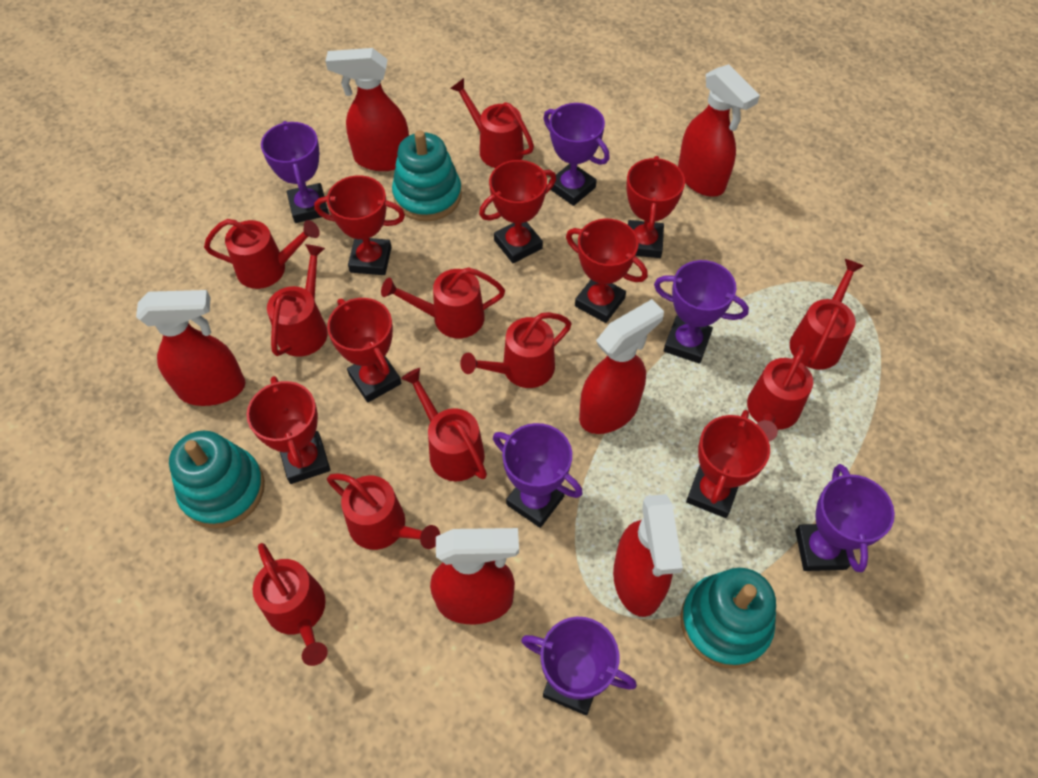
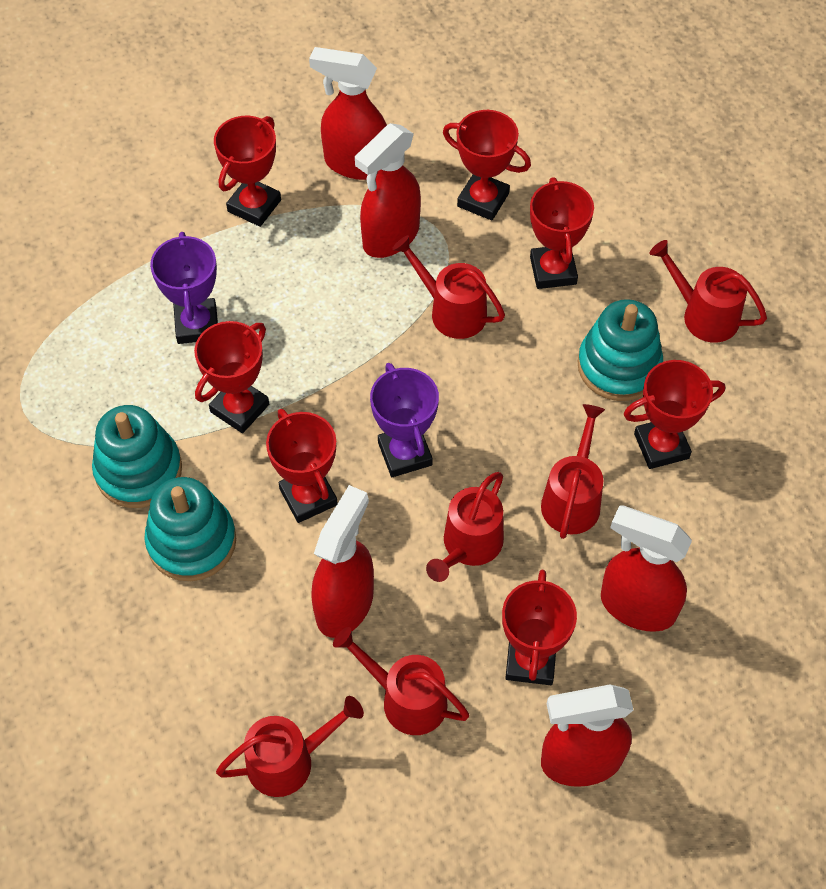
purple trophy: [261,121,329,223] [493,423,583,528] [521,617,637,715] [543,103,610,206] [654,260,749,364] [795,464,895,572] = 6 -> [150,232,218,344] [370,363,439,477] = 2
red spray bottle: [136,290,245,406] [326,48,409,171] [430,528,519,624] [579,299,664,434] [613,494,683,617] [678,64,760,197] = 6 -> [309,47,387,180] [311,485,374,638] [355,123,421,258] [541,685,633,787] [601,505,692,632] = 5
red watering can: [204,219,320,289] [253,543,328,666] [267,244,328,357] [327,473,440,550] [381,267,505,338] [401,368,487,481] [450,78,534,168] [460,312,572,388] [747,345,813,441] [790,259,864,370] = 10 -> [216,696,364,797] [333,627,469,735] [392,235,505,339] [426,472,504,582] [541,404,605,539] [650,240,767,343] = 6

